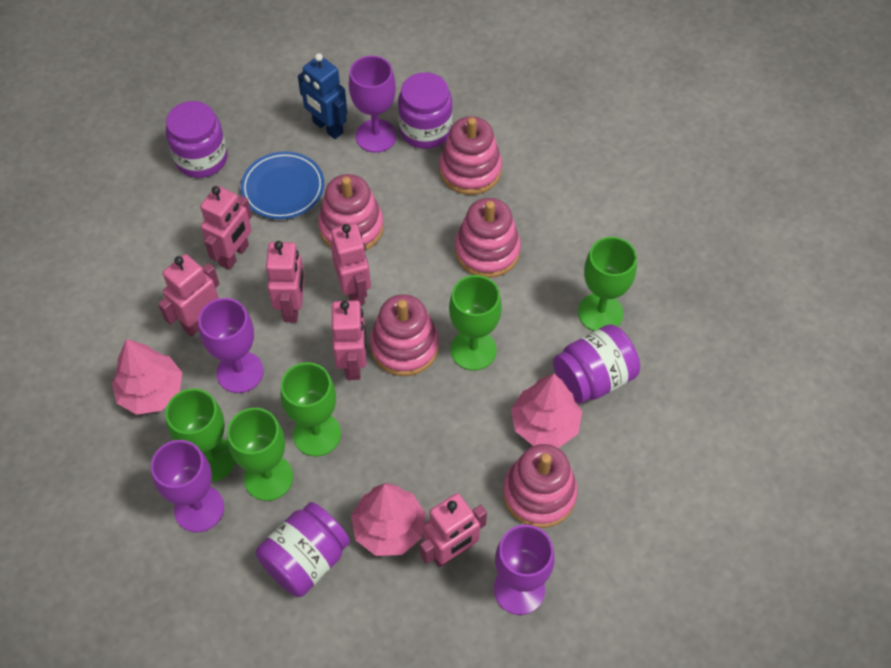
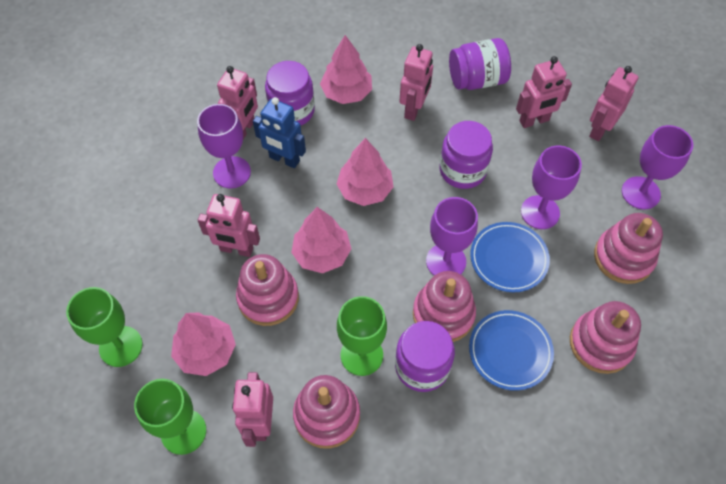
blue plate: [241,151,324,219] = 1 -> [469,310,554,391] [470,222,550,292] = 2
green goblet: [165,388,236,482] [227,408,293,501] [281,362,341,456] [449,275,502,371] [578,237,637,331] = 5 -> [66,287,143,367] [134,379,206,455] [337,296,387,376] = 3
pink tree: [112,339,182,415] [351,483,426,556] [511,374,582,448] = 3 -> [171,312,236,376] [291,207,351,273] [320,35,372,104] [337,138,394,206] = 4

